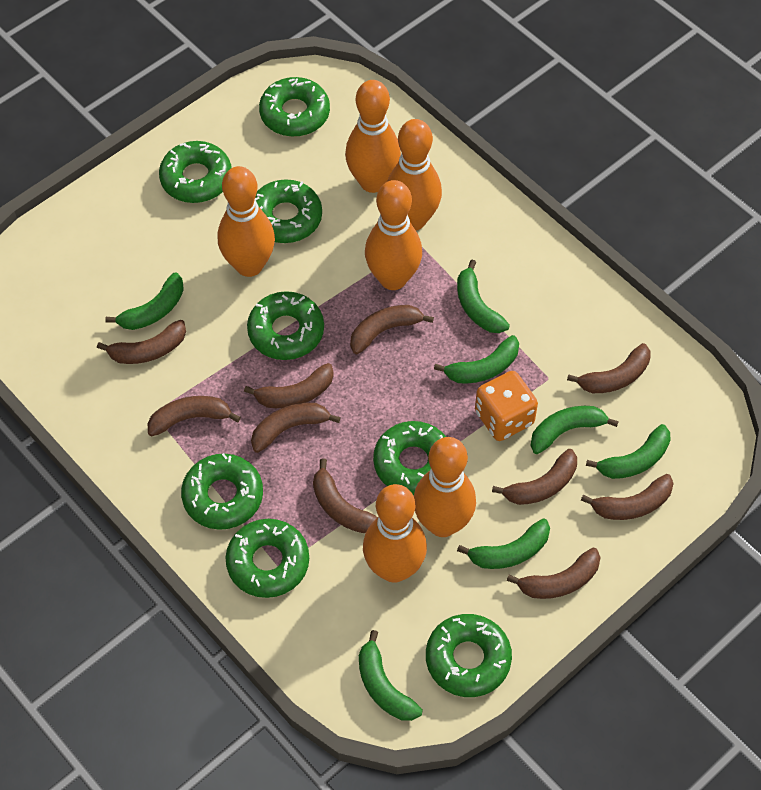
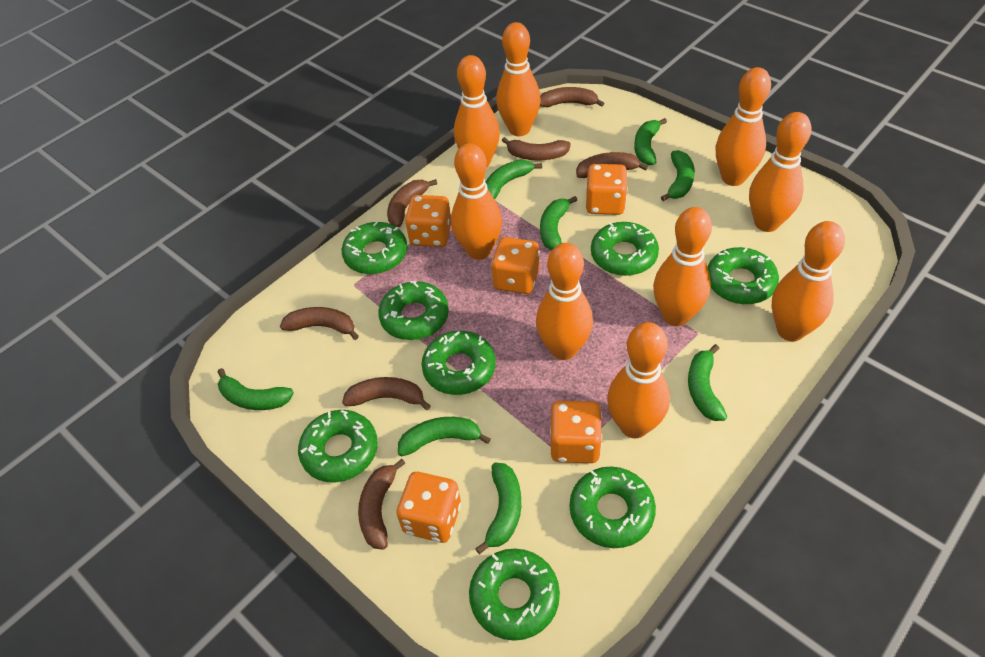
brown banana: [97,320,186,364] [148,396,241,436] [244,363,334,408] [251,403,341,453] [313,458,378,533] [350,305,434,354] [492,449,577,505] [507,548,601,599] [567,343,651,393] [581,474,674,520] = 10 -> [280,307,359,340] [342,377,431,410] [358,459,406,550] [387,179,437,227] [502,137,571,161] [540,87,605,107] [576,152,648,178] = 7
green banana: [105,272,184,330] [359,630,423,721] [434,335,519,383] [457,260,510,333] [457,518,550,569] [530,406,619,454] [586,424,670,479] = 7 -> [218,368,294,410] [398,417,491,456] [475,462,521,554] [486,159,542,199] [540,196,577,250] [634,118,667,165] [661,150,695,201] [688,344,727,421] = 8
orange bowling pin: [218,166,275,277] [345,80,401,193] [363,484,427,583] [365,180,422,290] [387,119,442,230] [414,437,476,537] = 6 -> [451,143,502,260] [454,55,500,168] [496,22,541,136] [536,243,593,360] [607,322,670,438] [653,207,712,326] [716,67,771,186] [749,112,812,232] [772,221,845,341] = 9
orange dice: [475,371,538,441] = 1 -> [396,472,461,543] [405,195,451,247] [491,237,540,294] [550,401,602,463] [586,164,628,215] = 5

